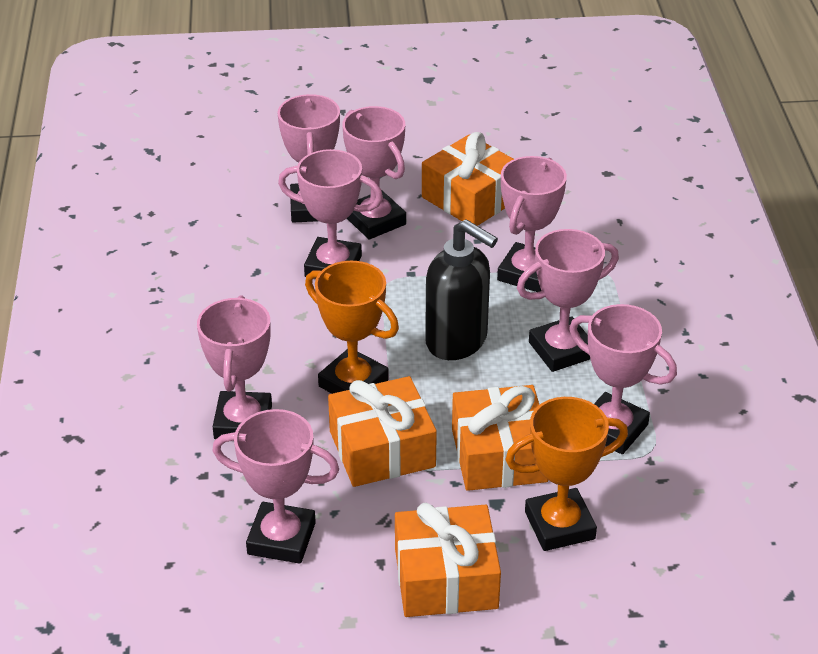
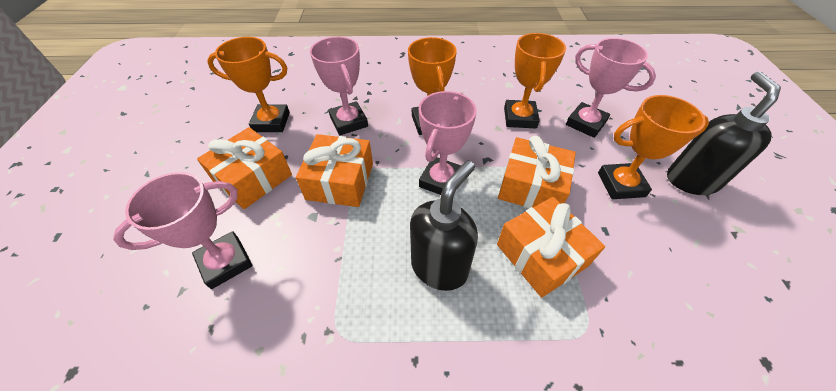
black soap dispenser: [425,219,498,360] = 1 -> [410,160,478,291] [667,71,781,195] = 2
orange trophy: [305,261,399,394] [505,397,628,551] = 2 -> [207,37,290,132] [408,37,457,135] [504,33,566,128] [598,95,709,199] = 4
pink trophy: [197,296,272,439] [212,409,339,564] [277,94,340,222] [278,149,383,279] [342,106,406,239] [497,156,567,292] [517,229,619,372] [569,304,677,454] = 8 -> [113,172,252,289] [310,37,368,135] [419,91,477,195] [566,38,656,138] = 4

